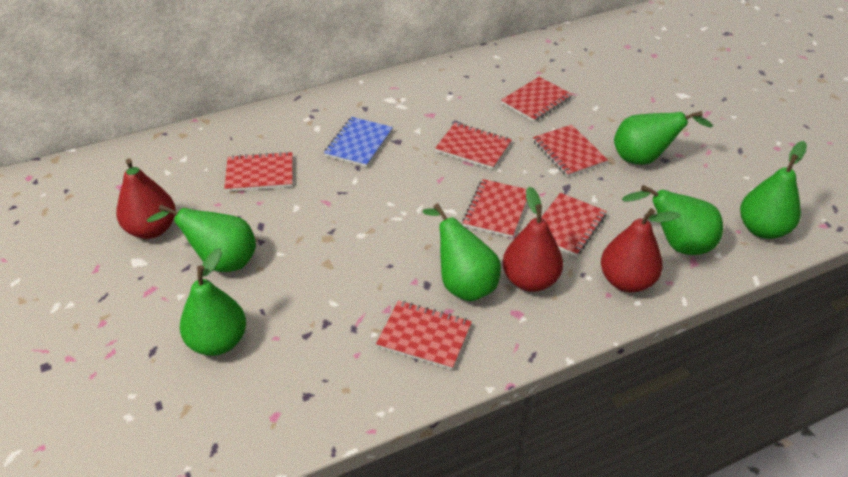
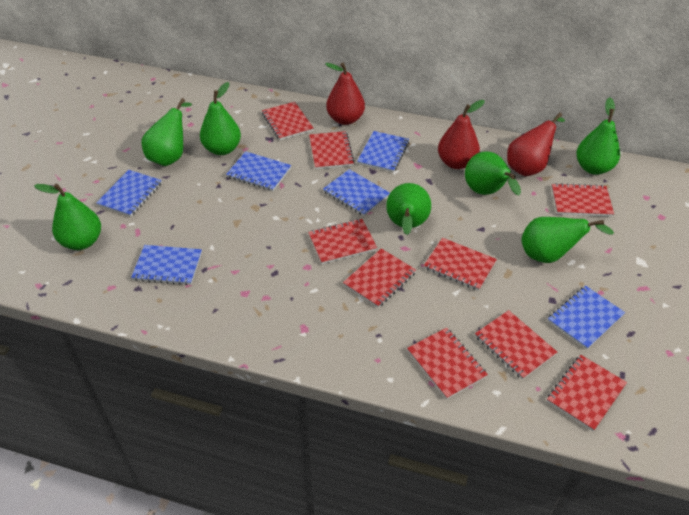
blue notebook: [324,117,393,167] = 1 -> [96,170,162,217] [131,245,202,285] [226,151,291,191] [323,169,390,216] [357,131,409,172] [548,286,625,350] = 6
green pear: [147,204,256,272] [180,248,246,356] [422,203,501,301] [614,111,713,165] [622,185,723,255] [740,141,807,239] = 6 -> [34,183,101,250] [142,98,192,166] [200,82,241,155] [386,183,431,235] [465,152,521,195] [522,217,614,263] [576,97,620,175] = 7
red notebook: [224,152,293,192] [376,300,472,370] [435,123,512,170] [463,179,527,238] [501,77,573,122] [533,125,608,177] [541,193,607,257] = 7 -> [262,102,314,140] [308,219,377,264] [309,131,355,169] [343,248,416,308] [407,328,488,399] [424,238,497,291] [475,310,557,380] [547,355,627,431] [551,183,614,217] = 9

